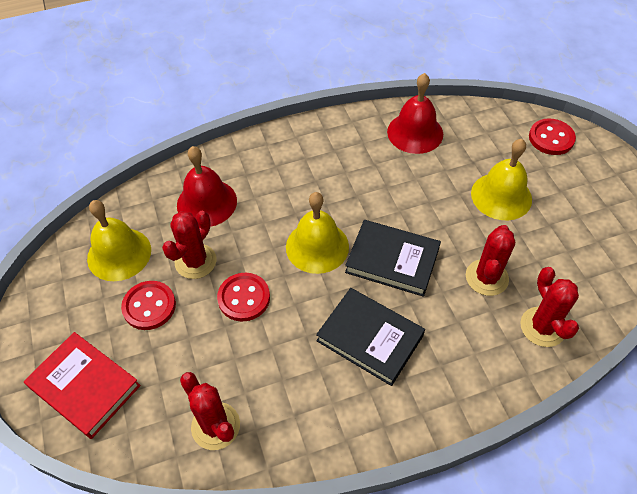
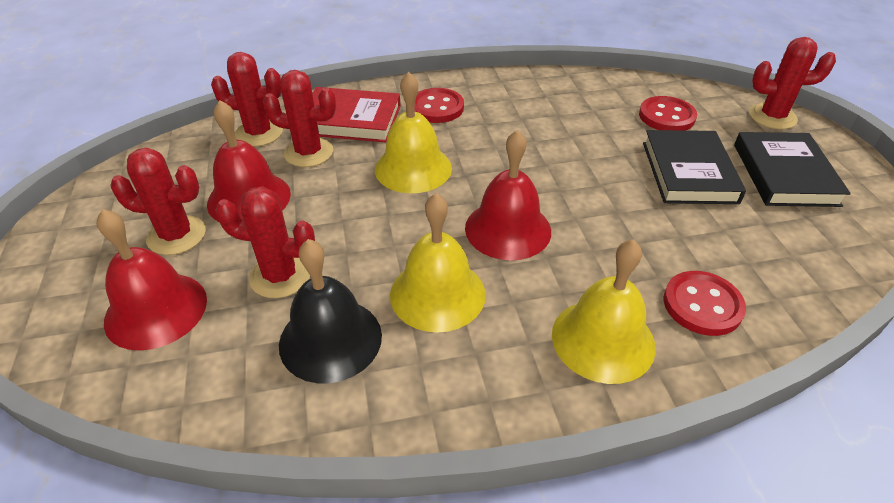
black bell: none = 0 -> [279,239,382,383] = 1
red bell: [177,146,237,227] [387,73,443,154] = 2 -> [97,209,207,351] [207,100,291,222] [465,130,551,261] = 3
red cactus: [162,211,217,279] [180,372,240,450] [466,225,515,296] [520,267,579,347] = 4 -> [110,148,206,255] [211,52,283,146] [215,186,315,298] [263,70,336,167] [749,37,836,129] = 5

